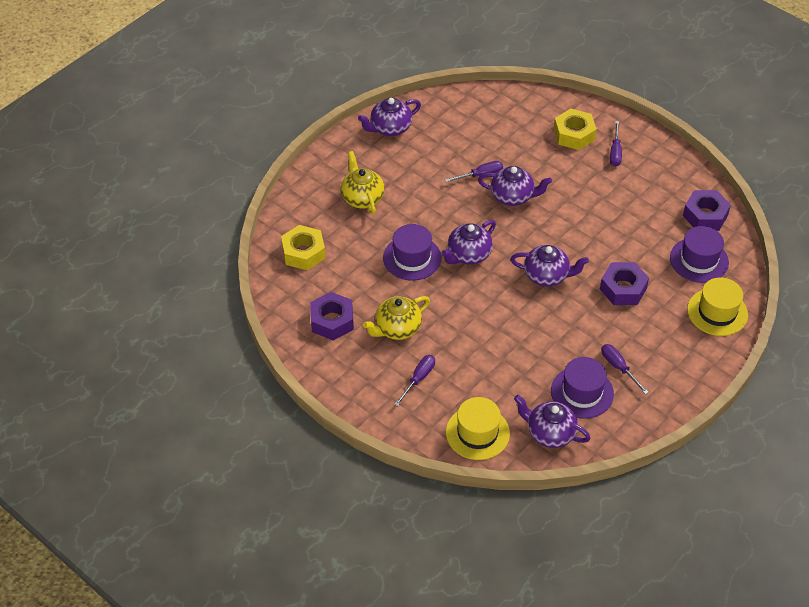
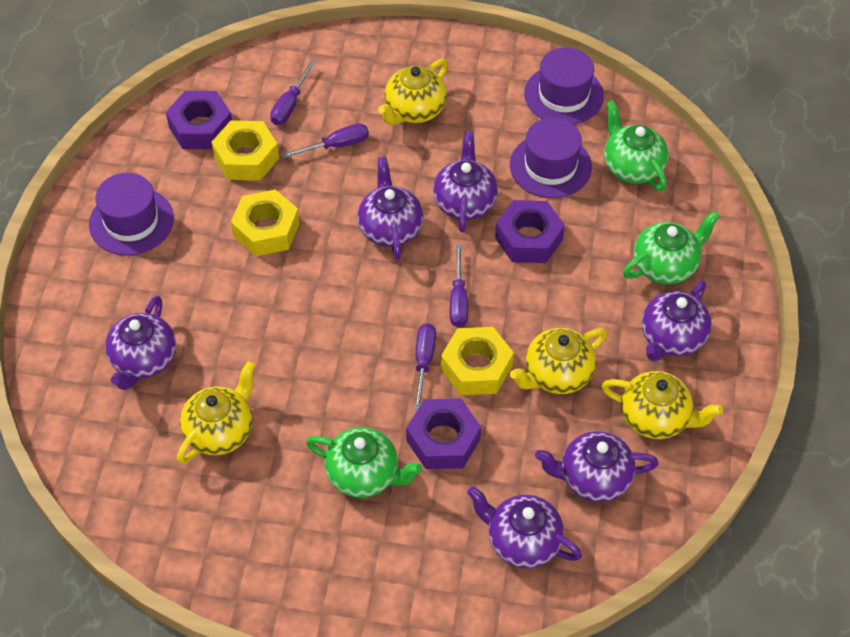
green teapot: none = 0 -> [306,427,422,498] [604,100,668,191] [623,211,720,284] = 3
purple teapot: [358,98,421,136] [441,220,496,265] [478,166,552,206] [511,245,589,287] [514,395,591,448] = 5 -> [105,296,176,390] [358,157,423,260] [433,131,498,232] [467,486,582,568] [535,431,659,502] [642,281,712,361] = 6
yellow hat: [446,397,510,460] [687,277,748,336] = 2 -> none = 0
yellow nut: [281,225,326,270] [554,109,597,150] = 2 -> [211,120,279,180] [231,189,300,256] [441,327,514,395] = 3
yellow teapot: [341,151,384,214] [363,296,430,340] = 2 -> [177,361,255,464] [378,59,448,125] [510,328,607,394] [602,371,723,439] = 4

